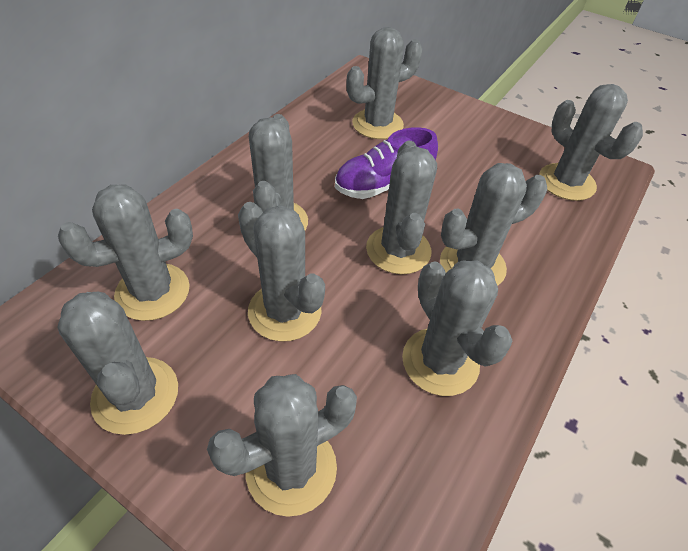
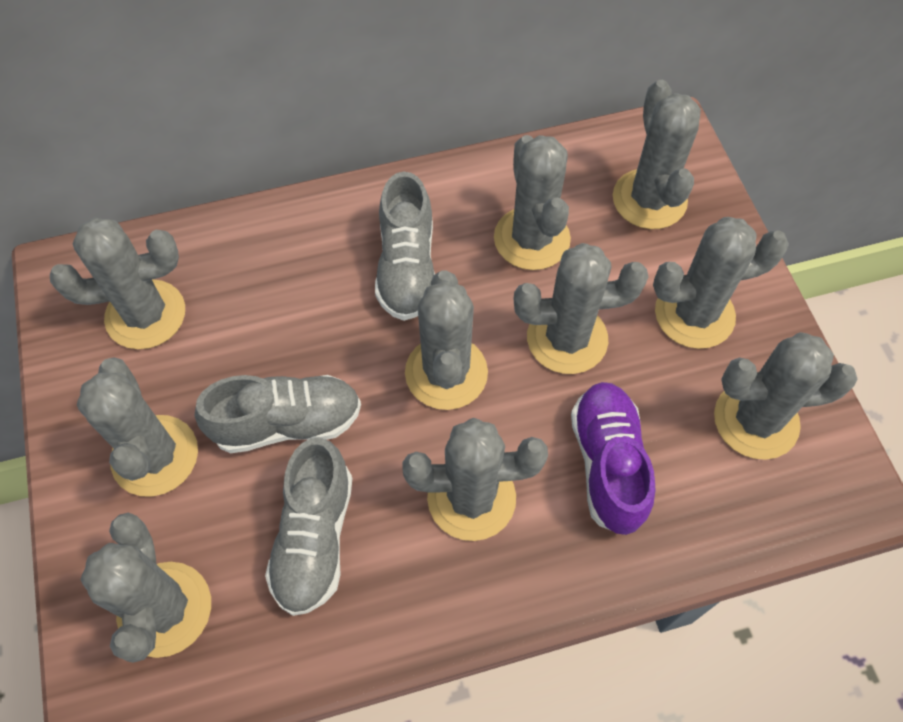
grey shoe: none = 0 -> [195,375,361,454] [265,437,353,616] [375,172,435,321] = 3

